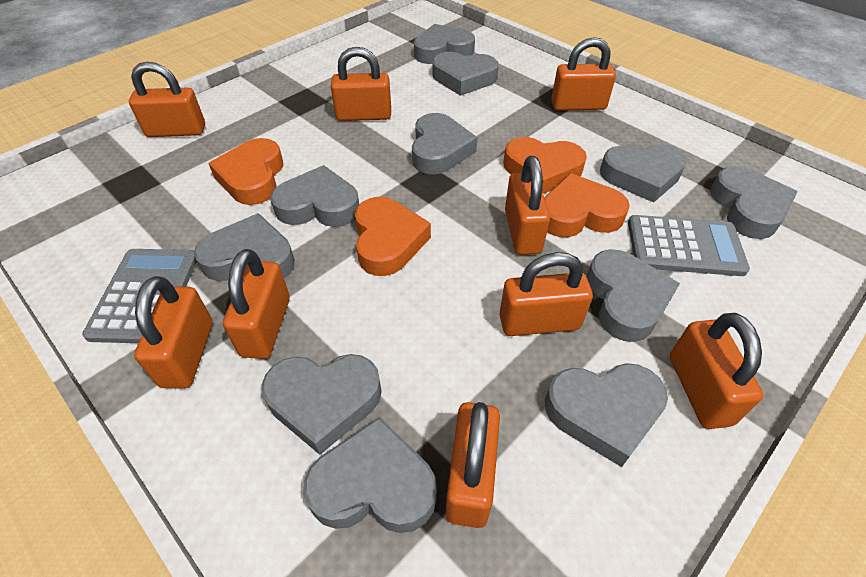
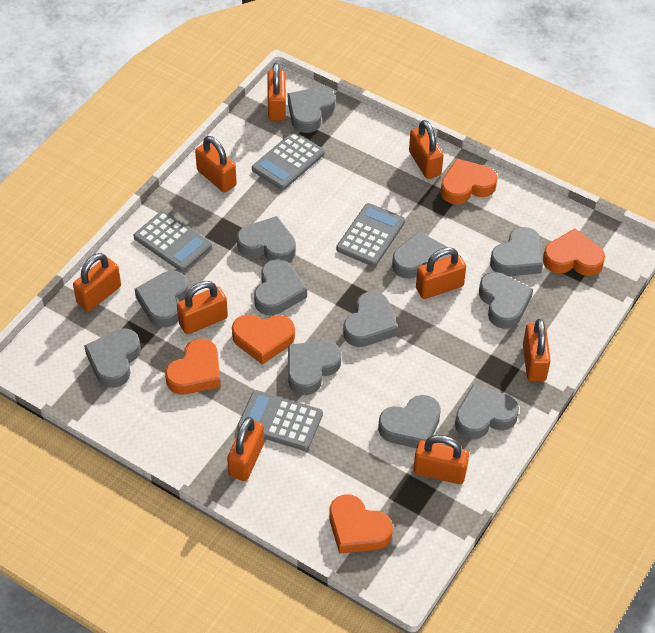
grey calculator: [82,249,197,343] [628,215,750,276] = 2 -> [134,211,212,272] [237,390,323,451] [252,132,325,190] [336,203,405,267] = 4
grey heart: [194,213,295,281] [262,354,382,455] [270,165,359,227] [304,417,437,533] [412,113,477,175] [414,24,475,64] [432,52,499,96] [545,363,668,467] [587,249,680,342] [600,144,687,202] [710,166,797,239] = 11 -> [84,328,141,388] [135,271,189,327] [237,216,296,262] [254,259,307,315] [288,87,335,133] [288,340,341,395] [343,291,398,347] [378,395,441,448] [392,231,451,279] [455,384,519,439] [479,272,533,329] [490,227,543,276] = 12
orange heart: [208,138,283,205] [355,197,431,276] [503,137,587,194] [544,173,630,237] = 4 -> [165,339,221,394] [232,314,295,364] [329,494,393,554] [441,158,498,205] [543,229,605,276] = 5

